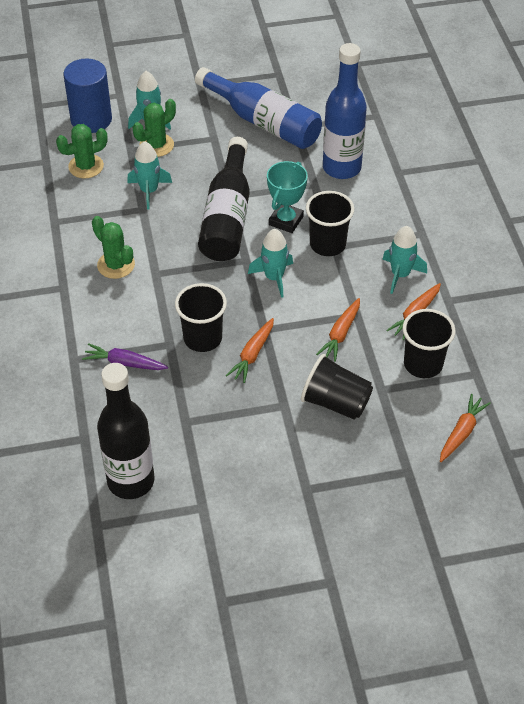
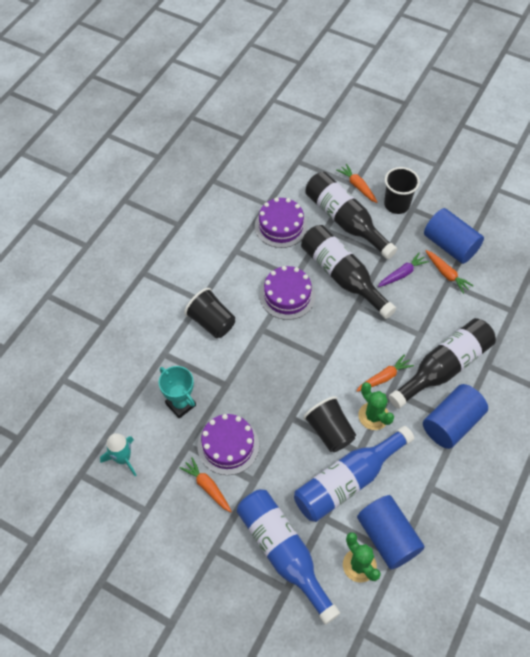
black bottle: [97,363,155,499] [198,137,250,261] = 2 -> [301,225,396,319] [305,172,397,259] [388,318,496,409] = 3
black cup: [175,283,227,352] [301,354,373,420] [306,191,355,256] [403,309,456,378] = 4 -> [184,288,235,338] [303,396,356,452] [384,167,420,214] = 3
blue cylinder: [63,58,112,133] = 1 -> [357,495,425,570] [423,384,488,449] [424,208,484,264] = 3
green cactus: [56,124,108,178] [92,216,135,279] [133,99,176,157] = 3 -> [343,532,381,583] [358,382,394,430] = 2
purple cake: none = 0 -> [197,414,259,475] [255,197,308,248] [260,266,315,320] = 3
turquoise rocket: [127,141,172,210] [128,71,171,130] [248,229,293,298] [383,226,427,294] = 4 -> [100,433,136,476] = 1

